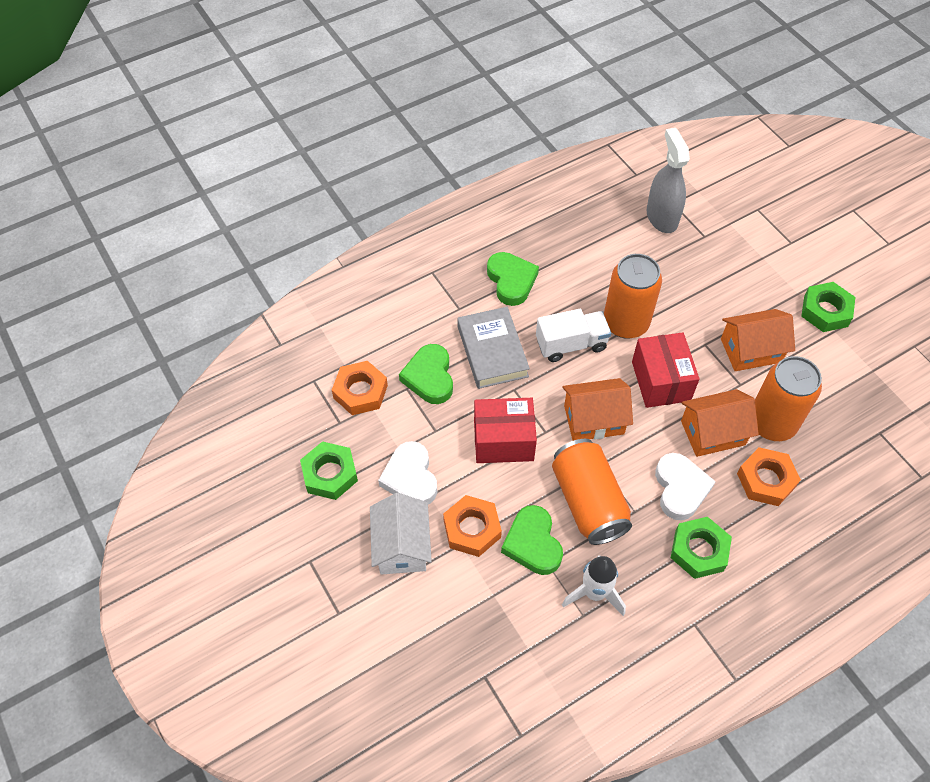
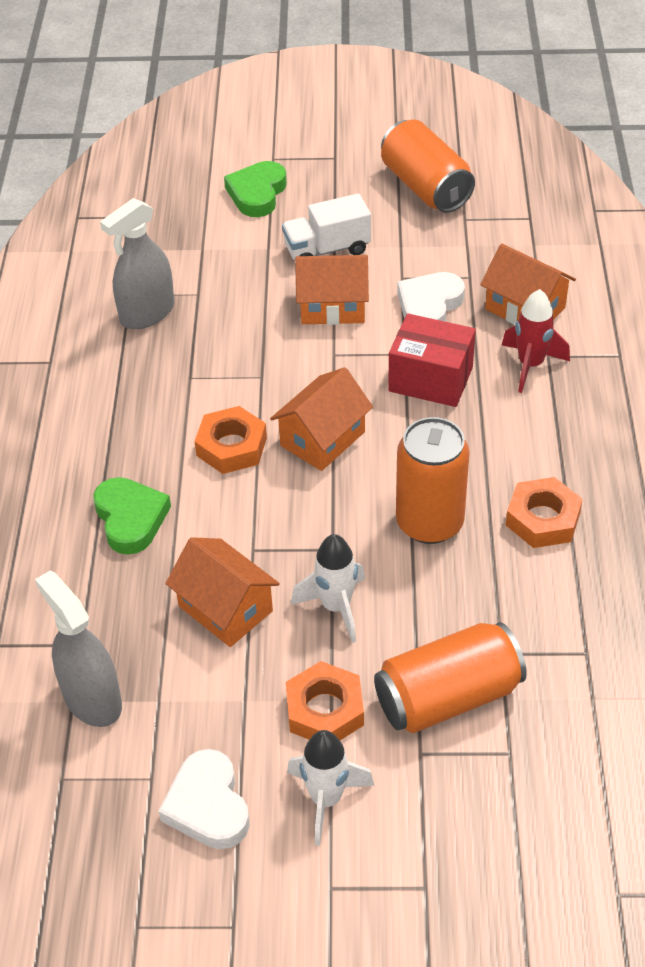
green heart: [399,344,453,404] [487,252,539,306] [501,505,563,575] = 3 -> [93,477,171,555] [224,161,287,217] = 2
green nut: [300,441,358,500] [671,517,732,579] [801,282,855,332] = 3 -> none = 0
grey book: [457,307,530,389] = 1 -> none = 0
grey spray bottle: [647,128,690,233] = 1 -> [35,570,122,727] [100,198,174,329] = 2
orange house: [562,378,633,441] [681,389,759,457] [721,309,795,371] = 3 -> [165,537,280,647] [270,367,373,471] [295,255,369,325] [480,244,576,325] = 4
red box: [474,398,537,463] [632,332,699,408] = 2 -> [388,314,476,407] = 1
red rocket: none = 0 -> [502,289,570,393] = 1
white house: [370,493,432,574] = 1 -> none = 0
white rocket: [562,555,626,616] = 1 -> [287,730,375,846] [291,534,365,643] = 2

